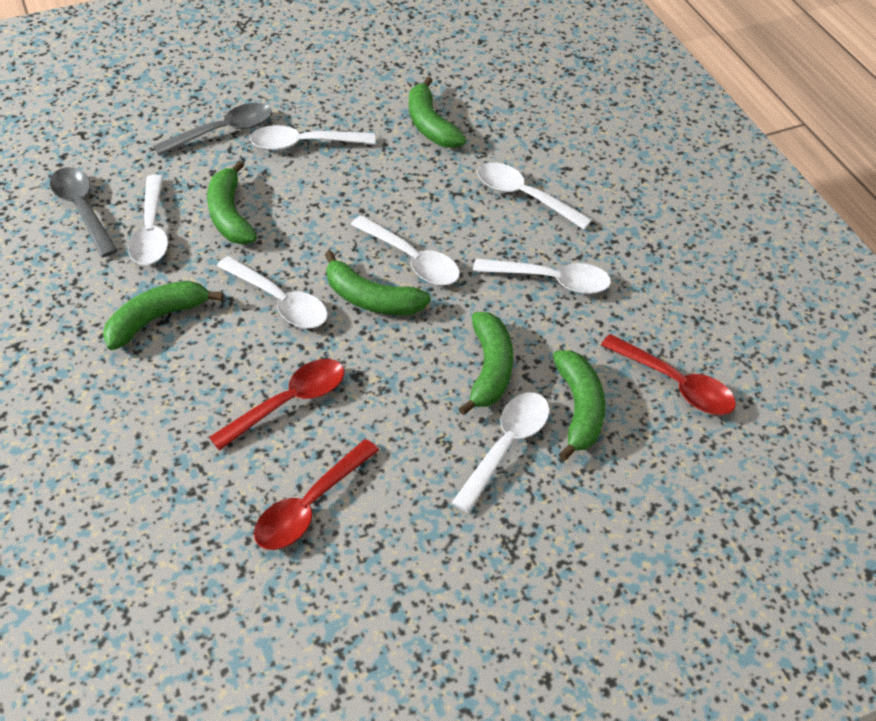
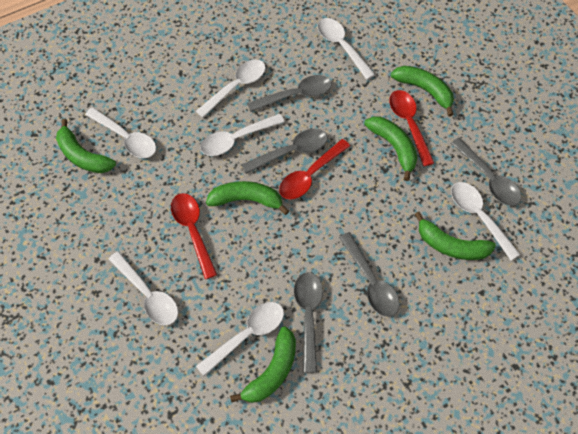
grey spoon: [50,167,118,257] [153,103,272,155] = 2 -> [241,129,328,174] [247,75,332,112] [294,272,323,373] [339,232,399,317] [451,138,521,206] = 5

